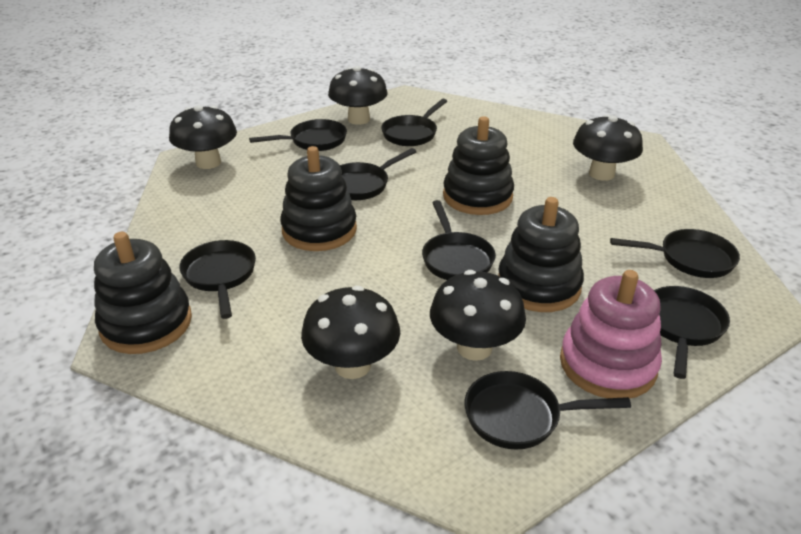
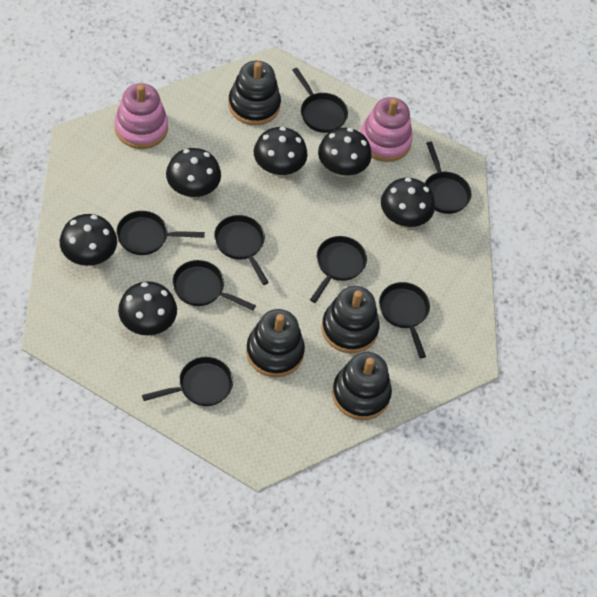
black mushroom: [169,105,237,169] [301,286,400,379] [328,66,388,125] [430,270,526,361] [573,115,643,181] = 5 -> [60,214,117,266] [118,281,177,335] [166,148,221,198] [254,127,308,177] [318,128,372,177] [381,178,435,228] = 6
pink stacking toy: [560,270,662,399] = 1 -> [114,83,168,149] [360,97,413,162] = 2

